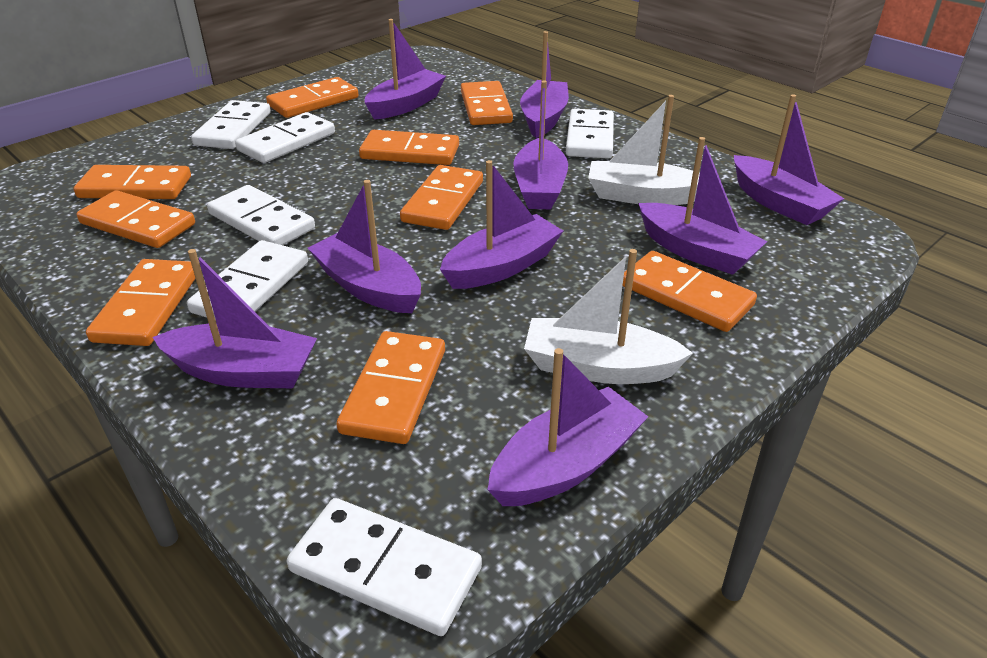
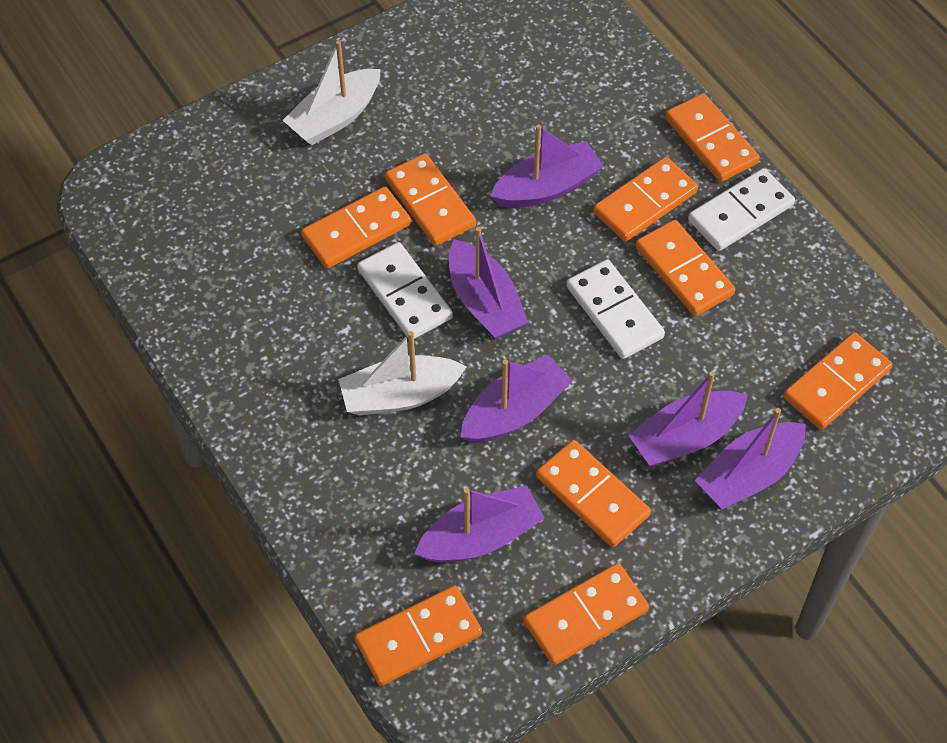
purple boat: [153,249,317,388] [308,180,421,313] [364,19,446,120] [440,160,563,289] [488,348,648,506] [513,81,568,209] [520,31,569,138] [638,137,767,275] [734,94,844,225] = 9 -> [414,485,545,563] [449,227,529,339] [461,355,573,443] [491,125,604,208] [628,371,747,466] [695,408,805,509] = 6
white domino: [187,240,308,320] [191,100,271,149] [207,185,315,245] [235,112,335,163] [287,498,482,636] [566,109,614,159] = 6 -> [357,242,453,339] [566,260,665,359] [688,168,795,251] = 3

